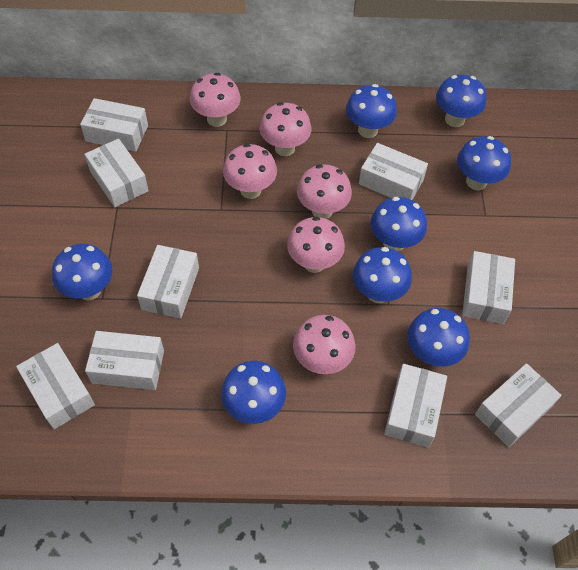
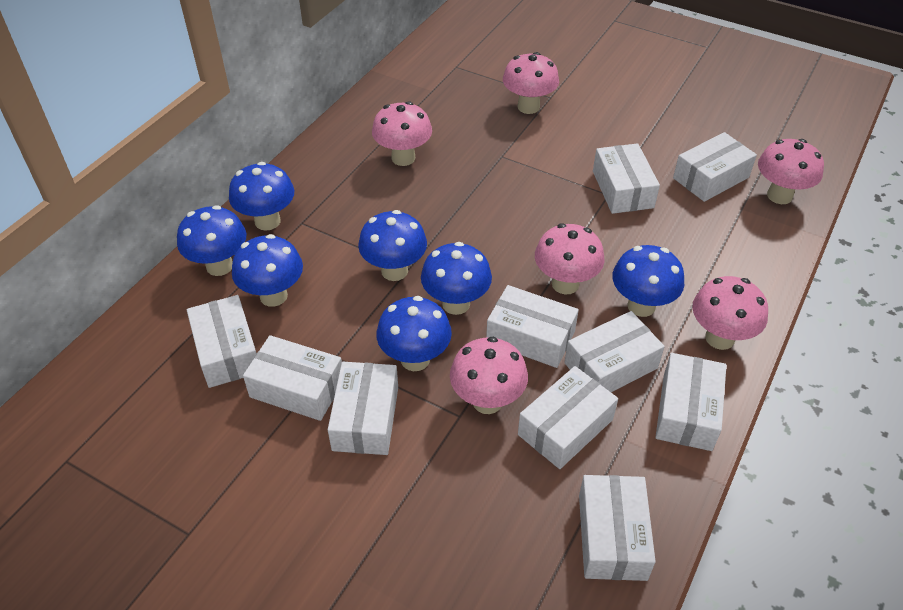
blue mushroom: [52,244,112,300] [221,361,286,424] [346,84,397,138] [353,247,412,303] [371,197,427,252] [408,308,470,367] [436,74,487,127] [457,136,511,190] = 8 -> [177,205,246,276] [229,162,294,231] [232,234,303,307] [358,210,427,281] [376,296,452,371] [421,242,492,315] [612,245,684,317] = 7
white box: [16,343,95,429] [80,98,148,152] [85,139,149,207] [85,331,164,390] [137,245,199,319] [359,143,428,200] [384,364,447,448] [462,251,515,324] [475,363,562,447] = 9 -> [187,295,257,388] [243,335,342,421] [328,362,398,455] [486,285,579,368] [518,366,618,469] [564,311,665,392] [579,475,656,581] [593,143,660,214] [655,353,727,451] [673,132,757,202] = 10

